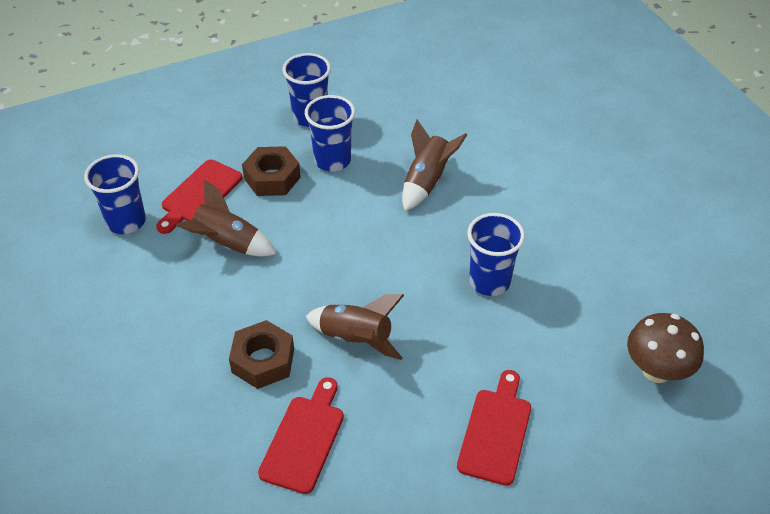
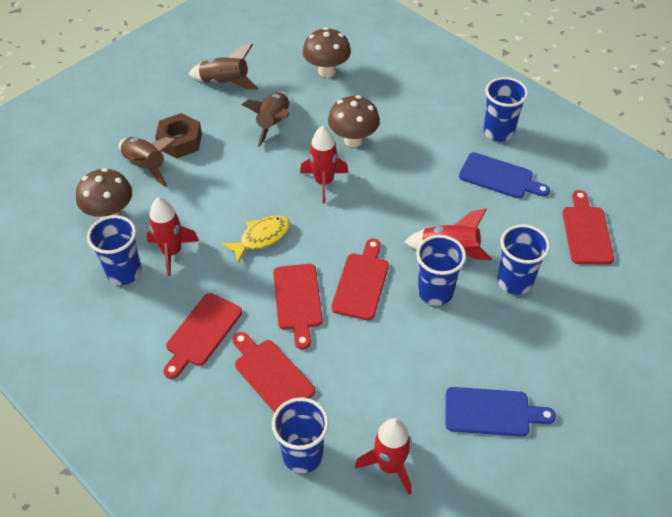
blue cup: [84,154,146,234] [283,53,331,127] [305,95,355,171] [467,213,525,296] = 4 -> [87,215,142,285] [272,397,329,473] [416,235,466,306] [483,77,528,142] [497,224,550,295] = 5
blue cutting board: none = 0 -> [445,387,556,437] [459,152,550,199] = 2
brown mushroom: [627,313,704,383] = 1 -> [76,168,132,218] [303,27,351,77] [328,95,380,147] = 3
brown nut: [229,320,294,389] [242,146,301,196] = 2 -> [155,113,202,159] = 1
red cutting board: [156,160,243,234] [258,377,344,494] [457,370,531,486] = 3 -> [163,293,242,379] [232,332,315,413] [273,264,323,349] [331,239,389,320] [563,190,614,264] = 5
red rocket: none = 0 -> [147,197,199,276] [300,126,348,204] [355,418,412,495] [405,208,492,260] = 4
yellow fish: none = 0 -> [222,215,291,263] = 1

